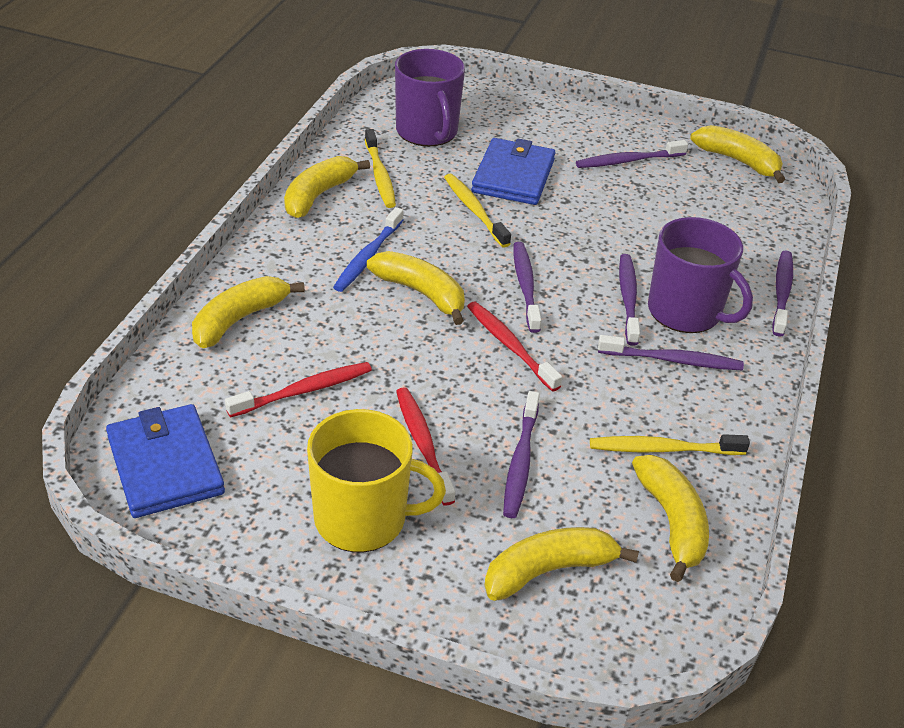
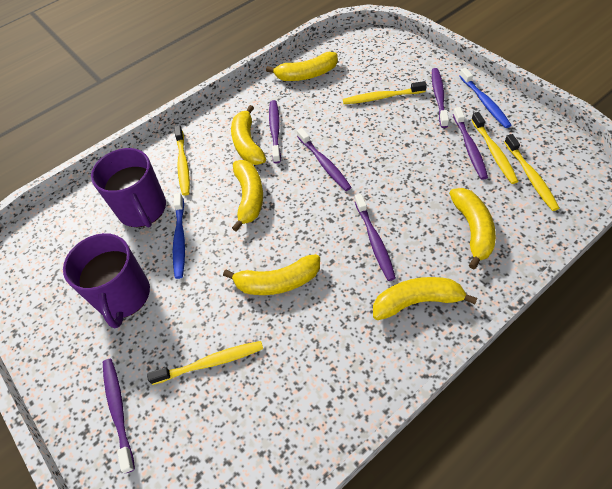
blue toothbrush: [333,207,403,292] = 1 -> [173,193,185,279] [459,68,511,128] = 2
blue wallet: [106,404,225,518] [471,138,556,205] = 2 -> none = 0
red toothbrush: [225,362,372,418] [396,387,455,506] [467,302,562,391] = 3 -> none = 0
yellow mug: [307,409,446,552] = 1 -> none = 0
yellow toothbrush: [365,129,396,208] [444,174,511,248] [590,434,750,455] = 3 -> [147,341,263,385] [174,125,190,196] [343,81,427,104] [471,112,518,184] [504,134,560,211] = 5

